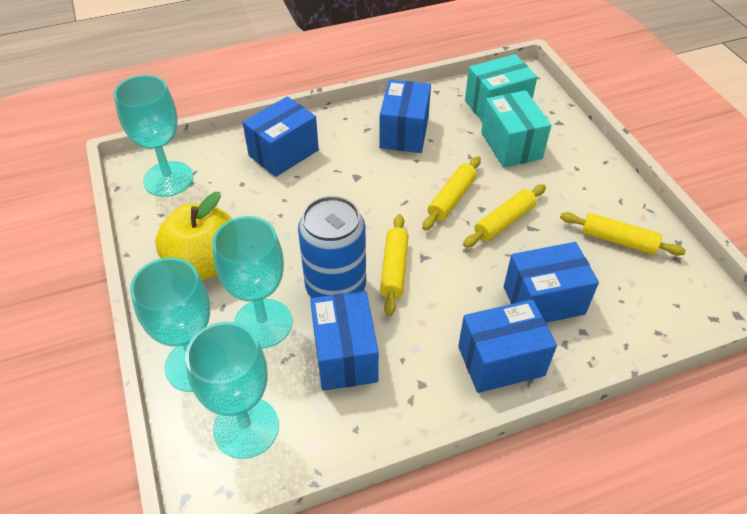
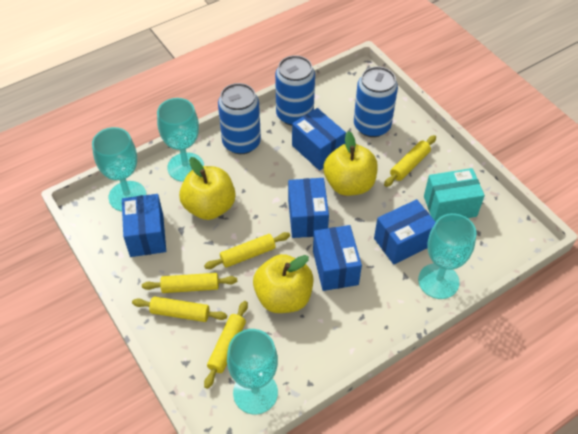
blue can: [298,196,366,298] = 1 -> [218,83,261,154] [275,55,315,126] [354,66,398,137] = 3
turquoise box: [465,54,537,122] [481,90,551,168] = 2 -> [424,168,485,222] = 1
yellow apple: [155,192,232,281] = 1 -> [179,157,236,220] [253,254,314,313] [323,131,378,196] = 3
yellow rolling pin: [380,214,409,316] [422,156,481,231] [463,184,546,248] [560,212,686,256] = 4 -> [132,296,227,322] [142,273,237,293] [204,232,290,269] [204,301,248,389] [384,135,436,187] = 5

